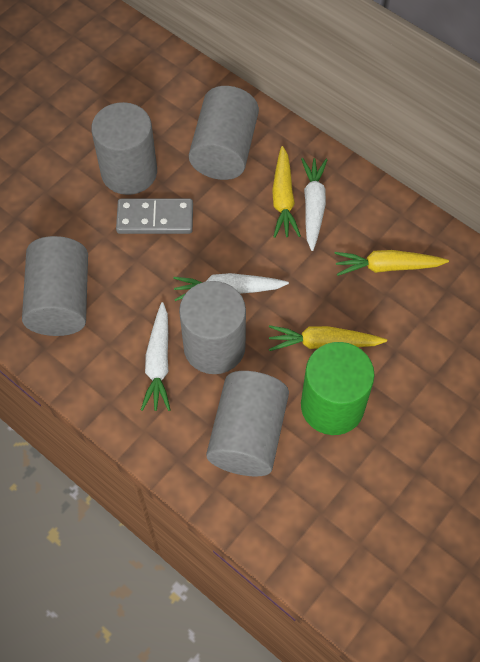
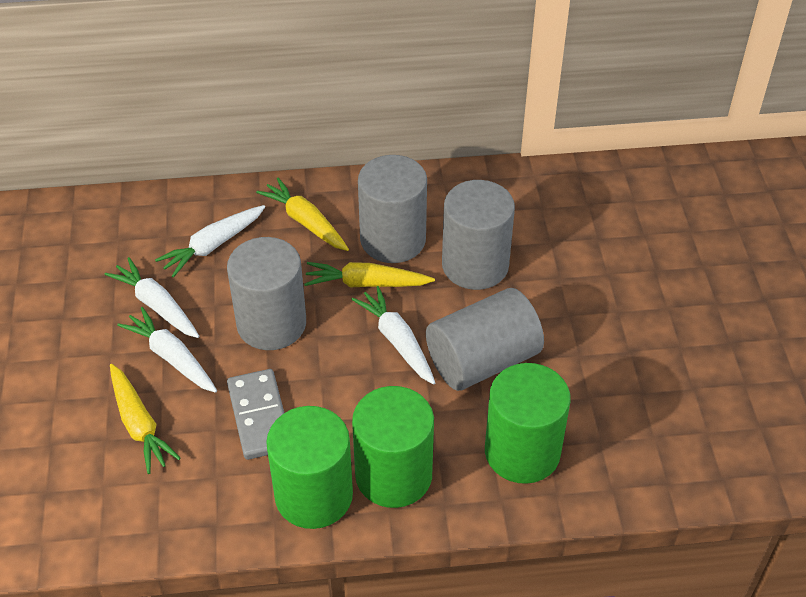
green cylinder: [301,342,375,435] = 1 -> [266,406,353,529] [352,386,434,508] [485,363,571,484] = 3
grey cylinder: [22,236,88,336] [91,102,157,195] [179,281,246,374] [189,86,259,180] [206,371,289,477] = 5 -> [227,237,306,350] [358,155,427,263] [426,288,544,391] [442,180,515,290] = 4
white carrot: [141,302,171,411] [173,273,289,301] [301,158,327,251] = 3 -> [105,257,199,338] [117,307,217,393] [155,205,265,278] [351,286,435,385] = 4

